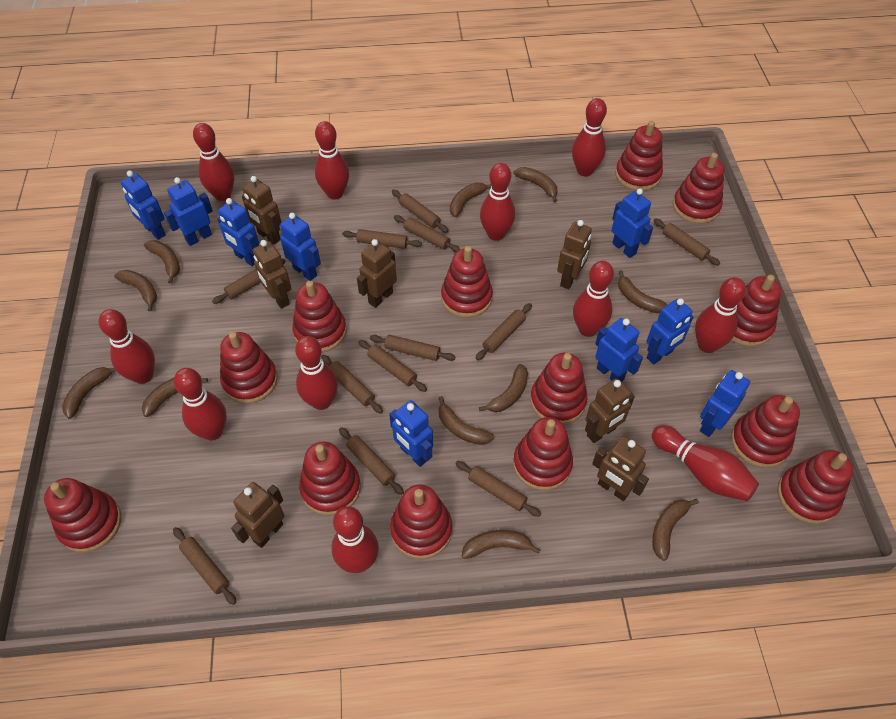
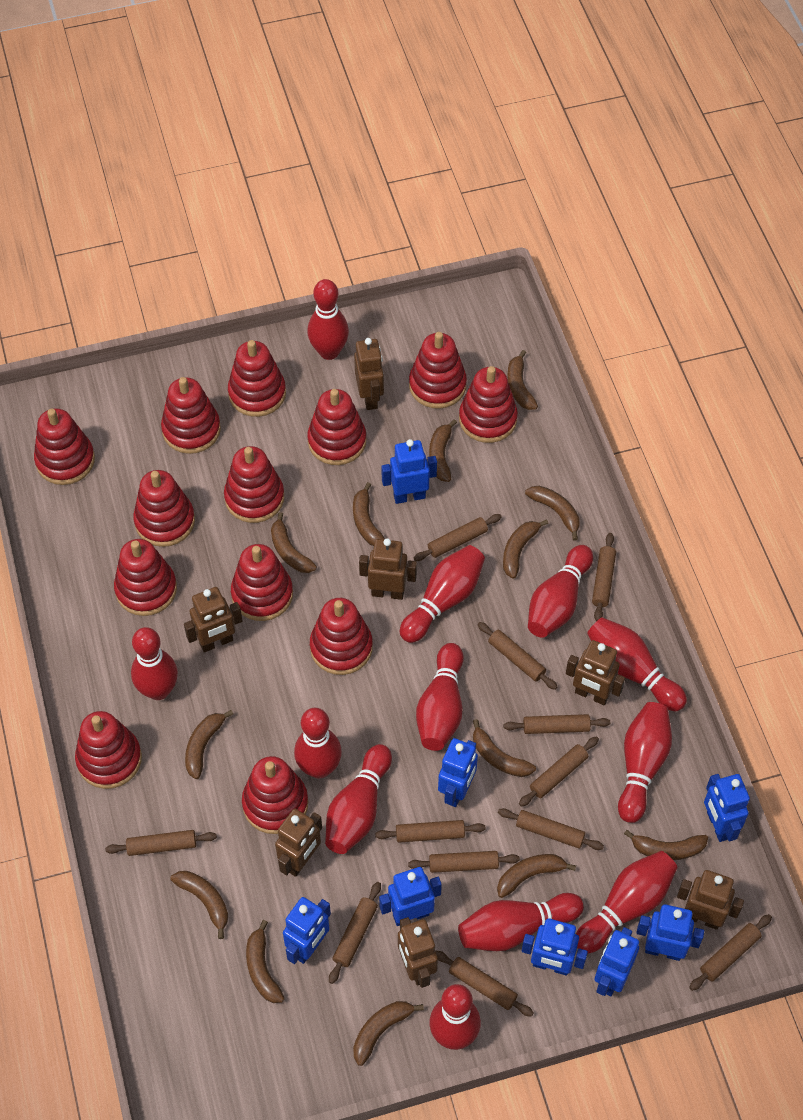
blue robot: [121,170,166,240] [164,177,213,246] [217,198,259,266] [280,213,321,281] [389,400,433,467] [595,318,643,382] [612,189,653,258] [646,298,693,364] [700,370,750,437] = 9 -> [283,897,331,964] [379,867,442,926] [381,439,437,504] [438,738,478,807] [522,918,588,976] [594,927,639,997] [637,904,704,961] [704,774,750,842] = 8
brown banana: [62,367,116,419] [114,270,157,311] [142,378,208,417] [144,240,180,284] [438,396,494,445] [450,183,491,217] [462,530,541,559] [479,364,528,412] [514,167,558,202] [618,270,668,313] [652,499,699,561] = 11 -> [171,871,228,939] [185,710,233,779] [246,920,285,1003] [271,512,317,573] [353,482,385,546] [353,1001,424,1066] [429,419,457,482] [473,719,536,777] [497,854,576,898] [503,519,548,579] [507,350,538,410] [525,486,580,541] [624,830,708,860] = 13
red bowling pin: [99,309,155,384] [174,368,227,440] [193,123,234,201] [295,336,338,410] [315,121,349,200] [331,506,379,573] [480,163,515,241] [572,98,607,176] [573,261,614,337] [652,425,759,501] [695,277,746,353] = 11 -> [131,627,178,700] [294,708,342,779] [307,279,349,360] [325,744,392,854] [400,545,485,643] [416,643,464,751] [429,984,481,1050] [458,893,584,951] [528,545,593,638] [576,851,678,954] [587,617,687,711] [618,702,672,823] = 12

